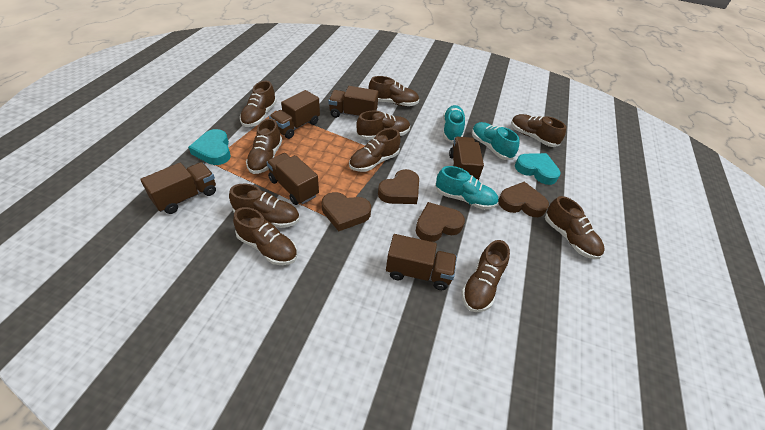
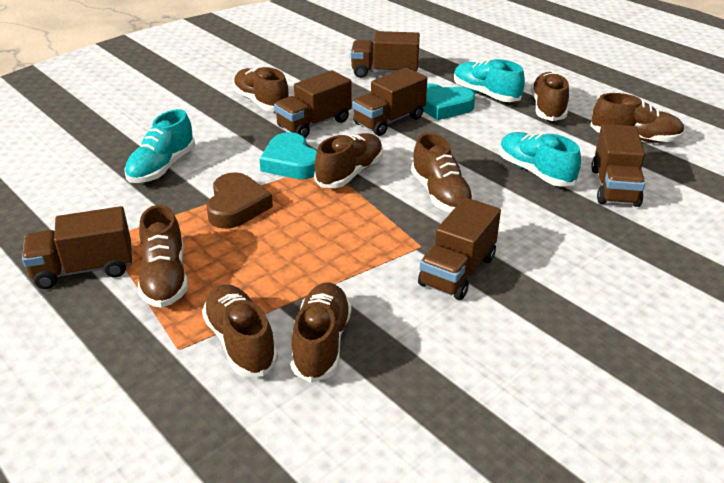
brown heart: [322,192,371,231] [378,169,419,204] [416,202,465,242] [498,182,549,217] = 4 -> [206,172,273,229] = 1
brown shoe: [229,184,300,228] [233,207,297,265] [240,81,277,127] [246,119,282,174] [349,128,401,172] [356,111,410,140] [369,76,419,106] [461,240,510,312] [511,114,566,147] [545,196,604,259] = 10 -> [138,205,188,308] [202,284,278,377] [233,67,289,112] [291,282,351,383] [314,133,383,188] [411,133,474,213] [531,72,569,121] [590,93,685,143] = 8

